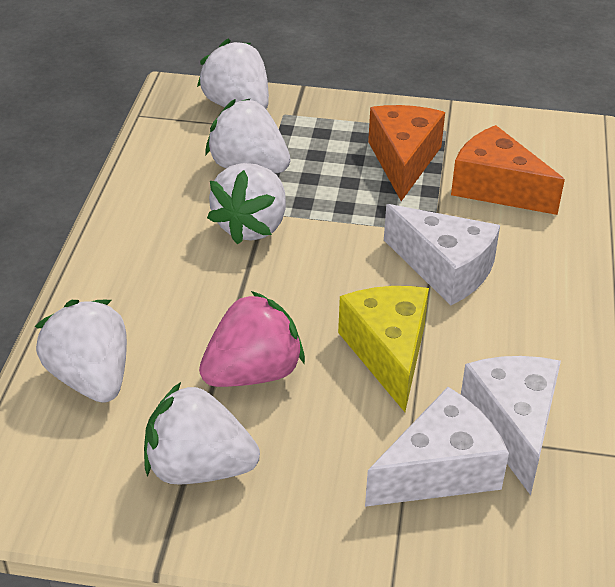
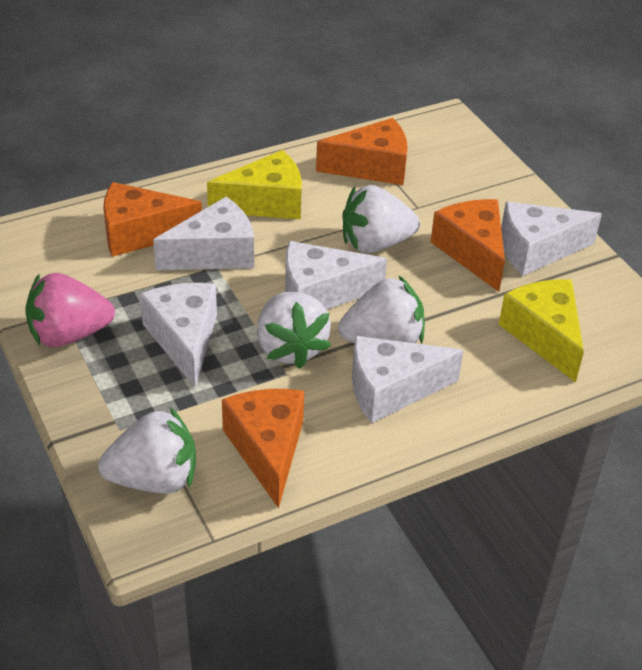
orange cheese: [368,105,445,201] [451,125,565,215] = 2 -> [103,182,202,257] [222,389,304,508] [316,118,408,185] [431,199,505,292] = 4
white cheese: [365,387,509,507] [384,204,500,305] [461,356,561,495] = 3 -> [140,283,217,388] [153,197,254,270] [285,241,387,310] [352,336,464,423] [501,202,602,276] = 5
white strawberry: [35,300,127,403] [144,382,260,485] [197,39,269,109] [206,98,291,173] [207,163,286,245] = 5 -> [98,407,196,494] [257,292,331,369] [338,276,425,344] [342,185,420,253] = 4
yellow cheese: [338,286,429,412] = 1 -> [207,150,302,219] [499,279,584,382] = 2

